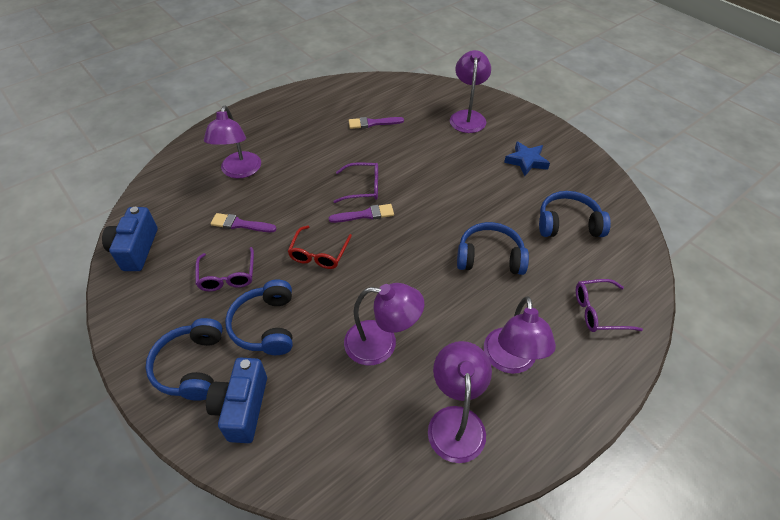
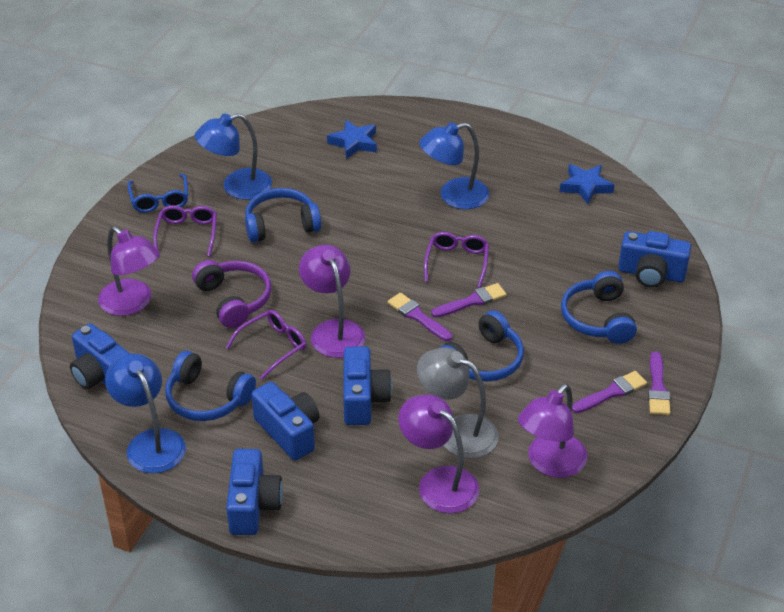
blue camera: [102,207,158,271] [206,358,267,443] = 2 -> [70,323,130,389] [226,449,283,535] [251,382,319,461] [343,346,392,425] [618,231,691,288] = 5
blue glasses: none = 0 -> [127,174,188,213] = 1
blue lamp: none = 0 -> [105,354,186,473] [195,113,272,200] [419,122,489,209] = 3
blue star: [504,141,550,176] = 1 -> [327,120,377,159] [560,164,614,205] = 2
grey lamp: none = 0 -> [417,348,499,458] = 1
purple brush: [210,213,276,232] [329,204,394,223] [349,117,404,129] = 3 -> [388,293,452,341] [431,283,507,318] [572,371,647,413] [648,351,671,415] = 4
purple headphones: none = 0 -> [192,260,271,328] = 1
purple lamp: [204,106,261,178] [344,283,424,365] [428,341,492,463] [450,50,491,133] [484,296,556,374] = 5 -> [98,226,160,316] [299,245,365,358] [398,395,479,513] [518,384,587,478] = 4
red glasses: [287,225,352,269] = 1 -> none = 0

